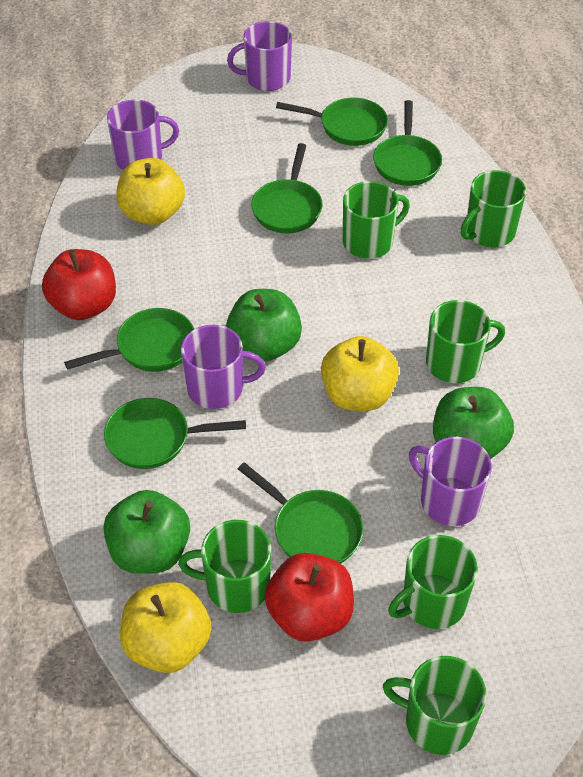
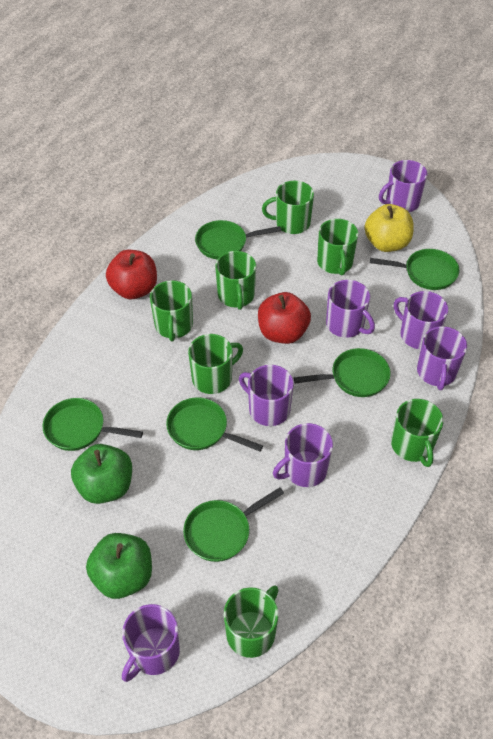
green apple: [104,490,190,574] [226,289,302,361] [433,387,514,459] = 3 -> [71,444,132,504] [86,533,152,599] = 2
green mug: [178,520,271,613] [343,181,410,259] [383,656,487,755] [388,535,478,629] [426,300,505,383] [461,170,526,247] = 6 -> [150,280,193,341] [188,334,243,394] [215,251,256,310] [224,585,279,658] [262,181,314,234] [317,219,358,276] [391,399,444,467] = 7
purple mug: [107,99,179,170] [181,325,266,409] [227,21,292,91] [409,437,492,526] = 4 -> [122,604,180,682] [239,365,294,426] [273,423,333,487] [326,280,375,338] [379,160,427,212] [394,291,448,349] [417,326,467,390] = 7
yellow apple: [116,158,185,225] [120,582,211,673] [321,336,399,411] = 3 -> [364,204,414,252] = 1

